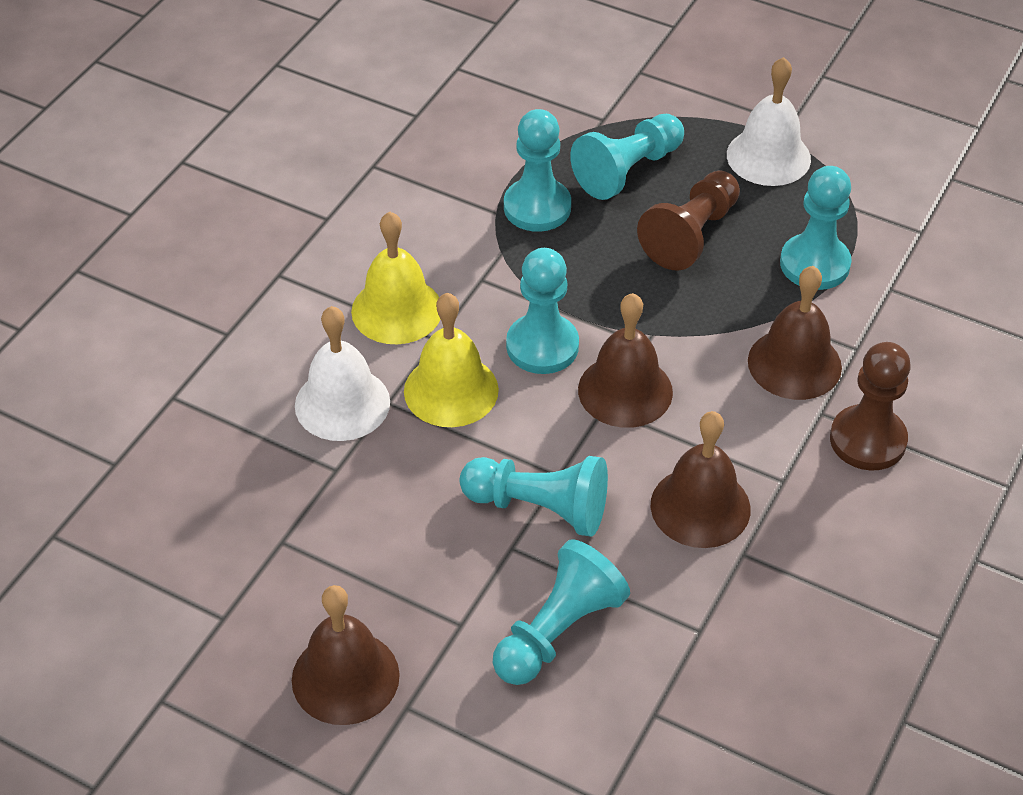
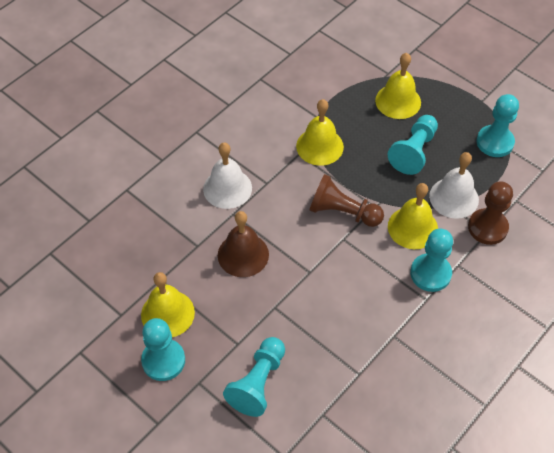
brown bell: [292,585,400,725] [578,293,673,428] [651,411,750,548] [748,266,842,400] = 4 -> [218,211,269,277] = 1
turquoise pawn: [460,456,608,537] [493,539,630,685] [504,109,571,232] [506,248,579,374] [570,114,684,200] [780,166,852,290] = 6 -> [141,318,185,381] [223,337,285,417] [388,115,438,175] [410,229,453,292] [477,94,519,157] = 5
yellow bell: [351,212,440,344] [404,293,499,427] = 2 -> [141,272,195,337] [296,99,344,166] [375,53,421,119] [388,183,438,249] = 4

